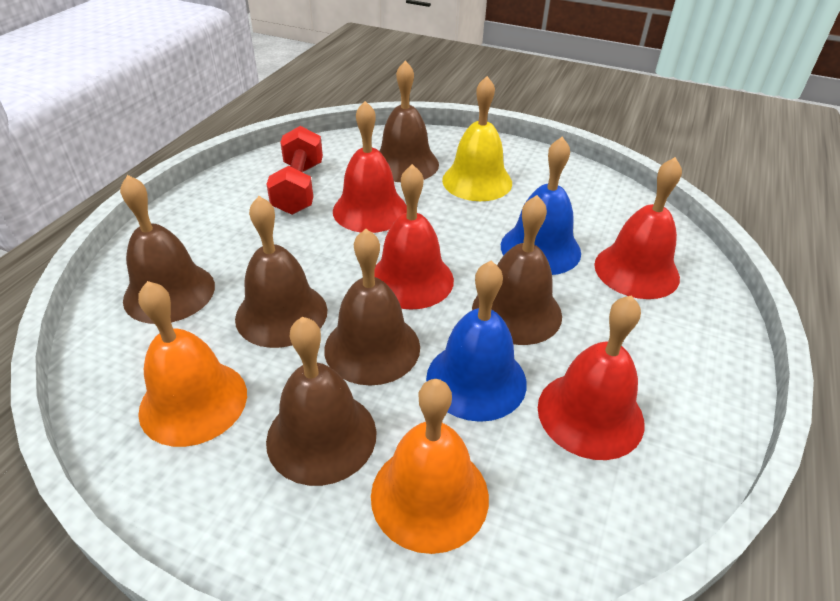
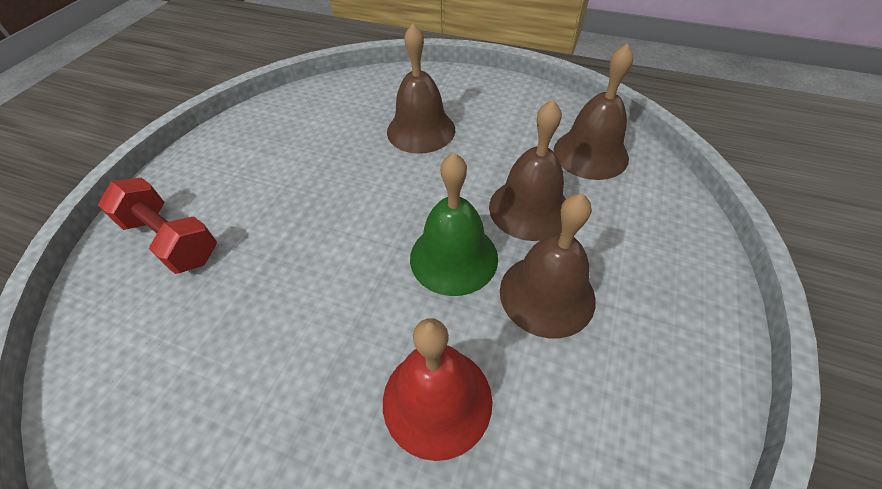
blue bell: [426,261,527,422] [501,137,581,275] = 2 -> none = 0
brown bell: [120,175,215,324] [235,196,327,348] [266,317,377,486] [324,229,420,386] [379,61,439,182] [472,195,562,345] = 6 -> [387,23,455,154] [489,99,566,241] [500,193,596,338] [554,43,633,180] = 4
green bell: none = 0 -> [410,152,498,296] = 1
orange bell: [138,281,247,447] [371,379,489,554] = 2 -> none = 0
red bell: [333,101,407,233] [374,164,454,310] [538,295,644,460] [594,157,682,299] = 4 -> [383,318,492,461] = 1
yellow bell: [442,76,512,201] = 1 -> none = 0

